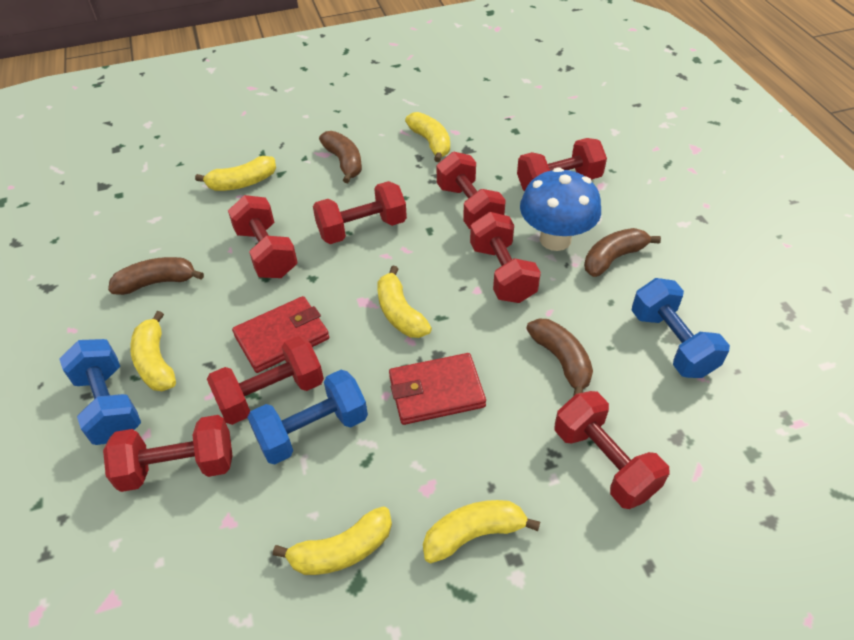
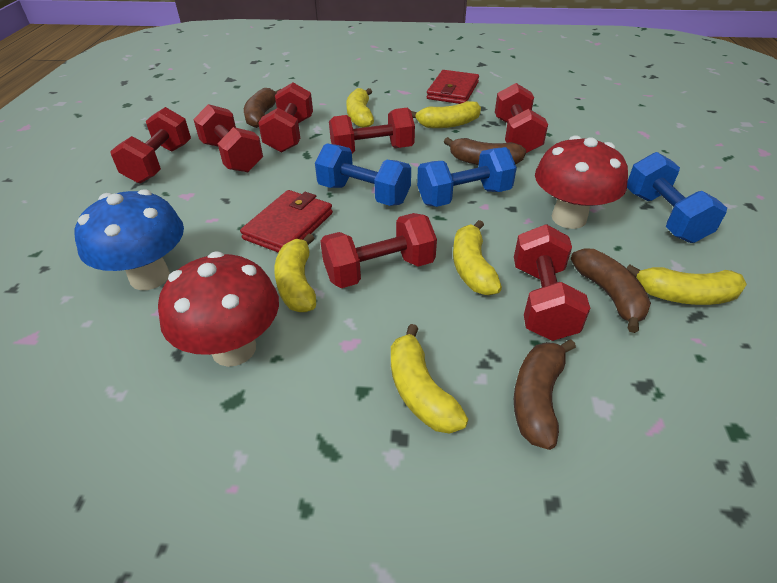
red dumbbell: [103,415,233,492] [207,336,324,425] [228,195,298,278] [313,181,407,244] [437,152,506,229] [470,212,541,303] [517,138,607,191] [555,391,670,509] = 8 -> [110,107,191,183] [193,104,263,172] [258,82,313,153] [320,213,437,288] [329,108,415,154] [495,83,548,153] [514,224,590,341] = 7
red mushroom: none = 0 -> [158,251,279,367] [535,135,628,229] = 2

